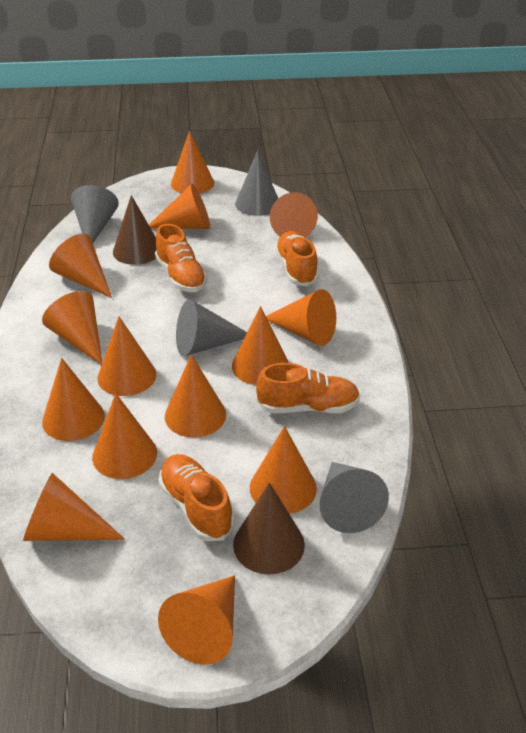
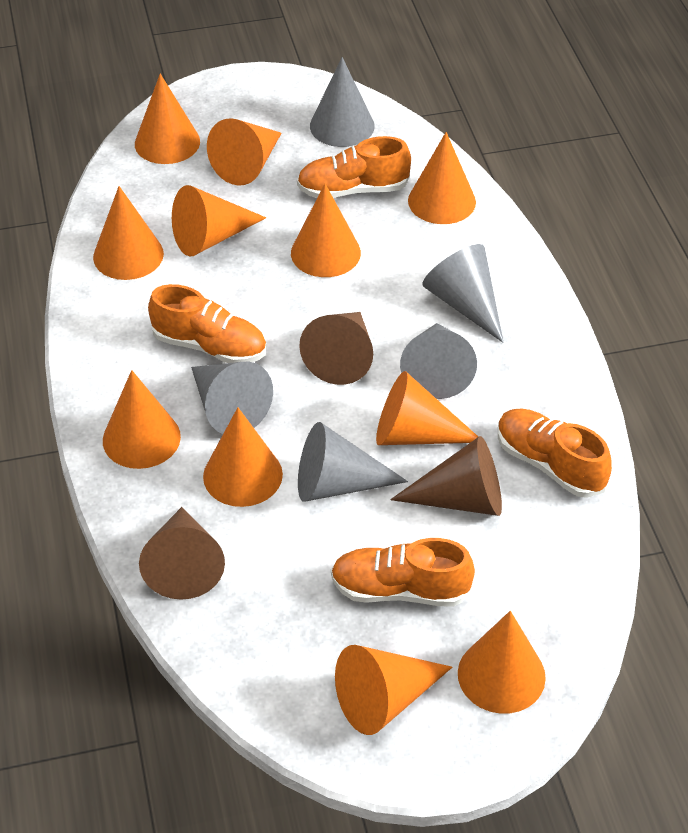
brown cone: [113,195,157,265] [233,482,305,574] = 2 -> [139,507,225,600] [299,312,373,385] [390,436,502,516] = 3
grey cone: [71,185,119,243] [176,299,247,356] [235,150,278,216] [319,462,389,533] = 4 -> [191,362,273,434] [298,422,408,502] [310,57,375,147] [400,323,477,399] [422,244,504,343] = 5
orange cone: [23,473,125,541] [42,291,102,365] [42,358,105,441] [49,234,112,298] [92,393,157,479] [98,317,156,396] [149,184,210,229] [158,575,235,665] [165,354,226,437] [171,131,214,194] [232,306,289,385] [250,426,317,514] [266,289,336,346] [270,192,318,238] = 14 -> [93,186,164,280] [103,370,181,469] [135,74,200,164] [172,185,266,256] [203,407,283,507] [207,118,281,186] [291,184,361,277] [335,645,452,735] [376,371,478,445] [408,132,476,224] [458,611,546,714] = 11

